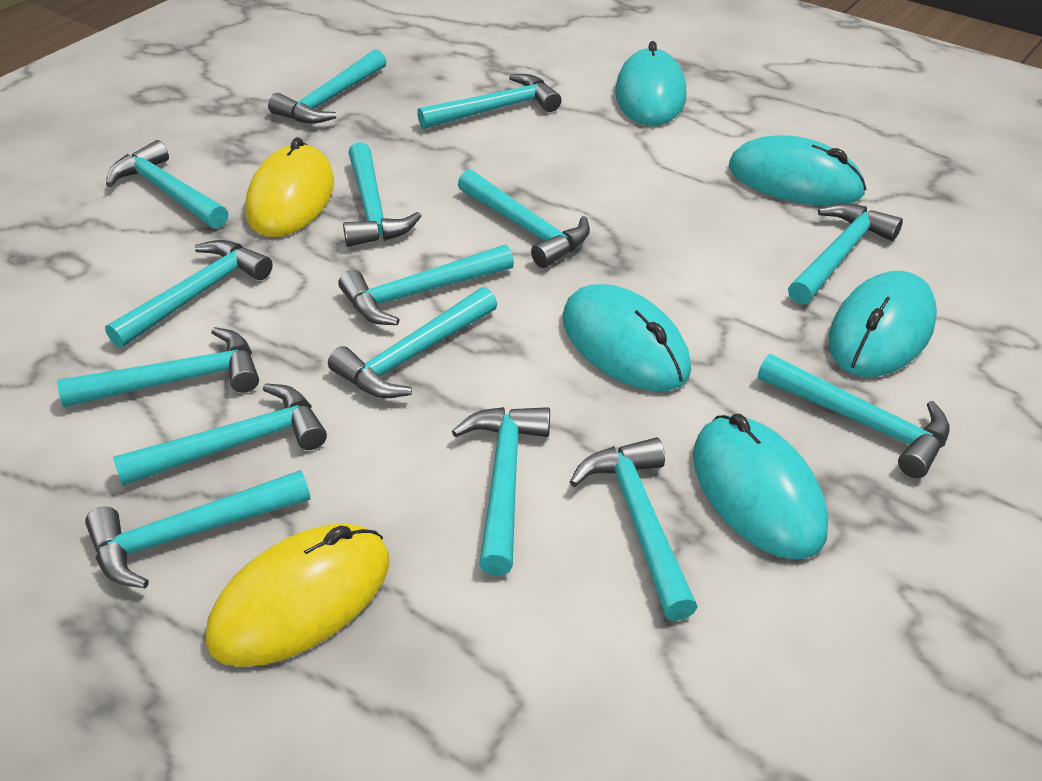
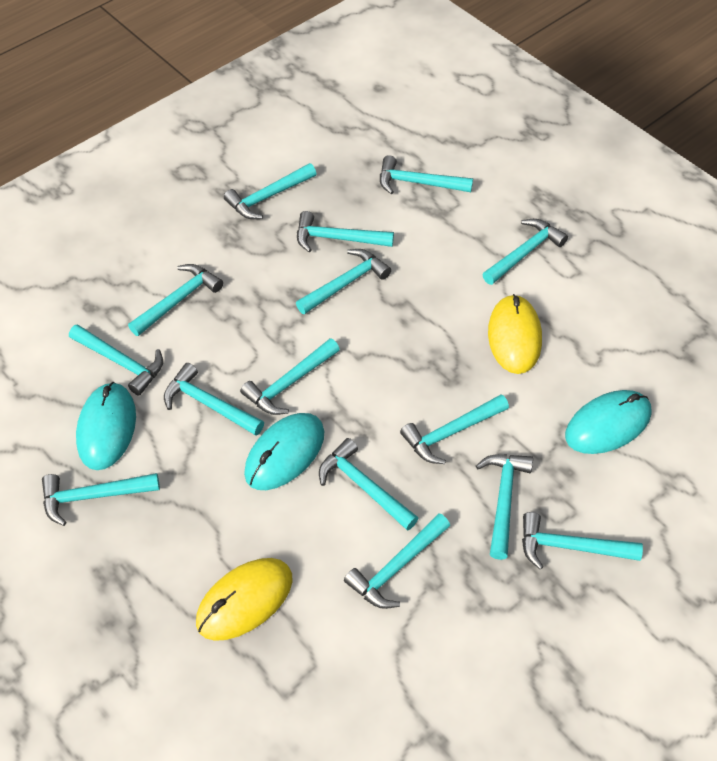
turquoise mouse: [563,284,691,391] [615,41,686,126] [693,414,828,559] [729,135,866,206] [829,271,937,377] = 5 -> [76,382,136,470] [244,413,324,490] [565,390,652,454] = 3

